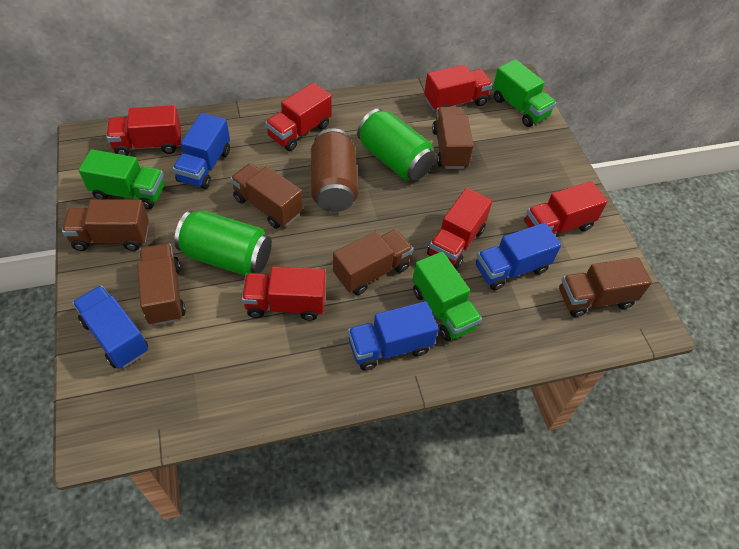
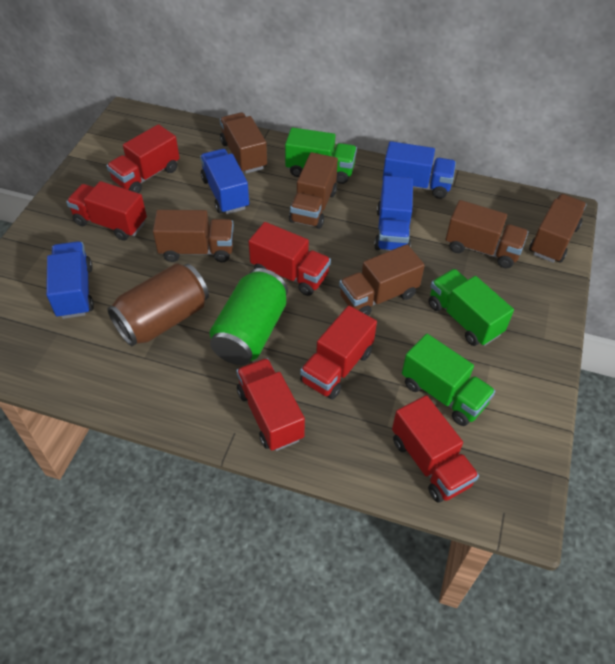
green can: [174,211,272,276] [357,109,436,181] = 2 -> [209,268,288,365] = 1

